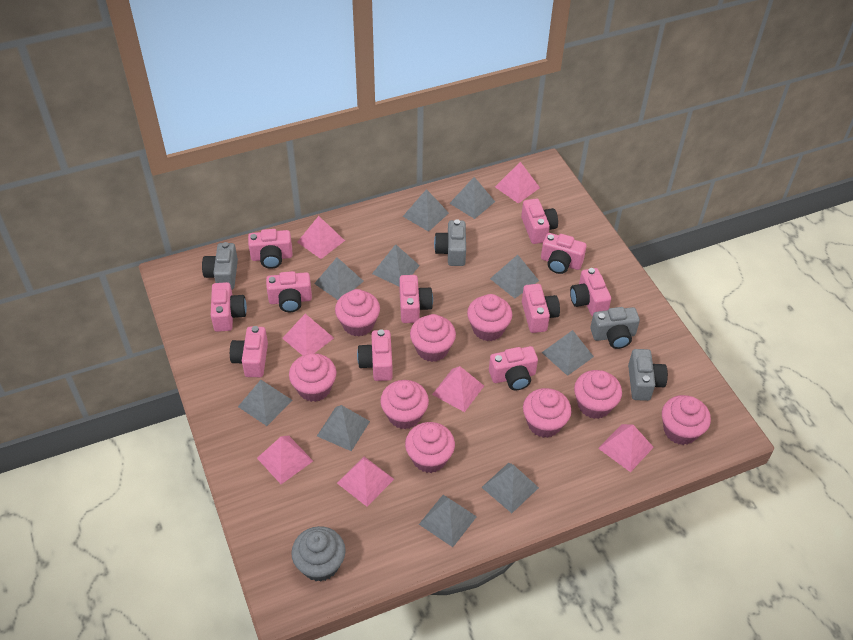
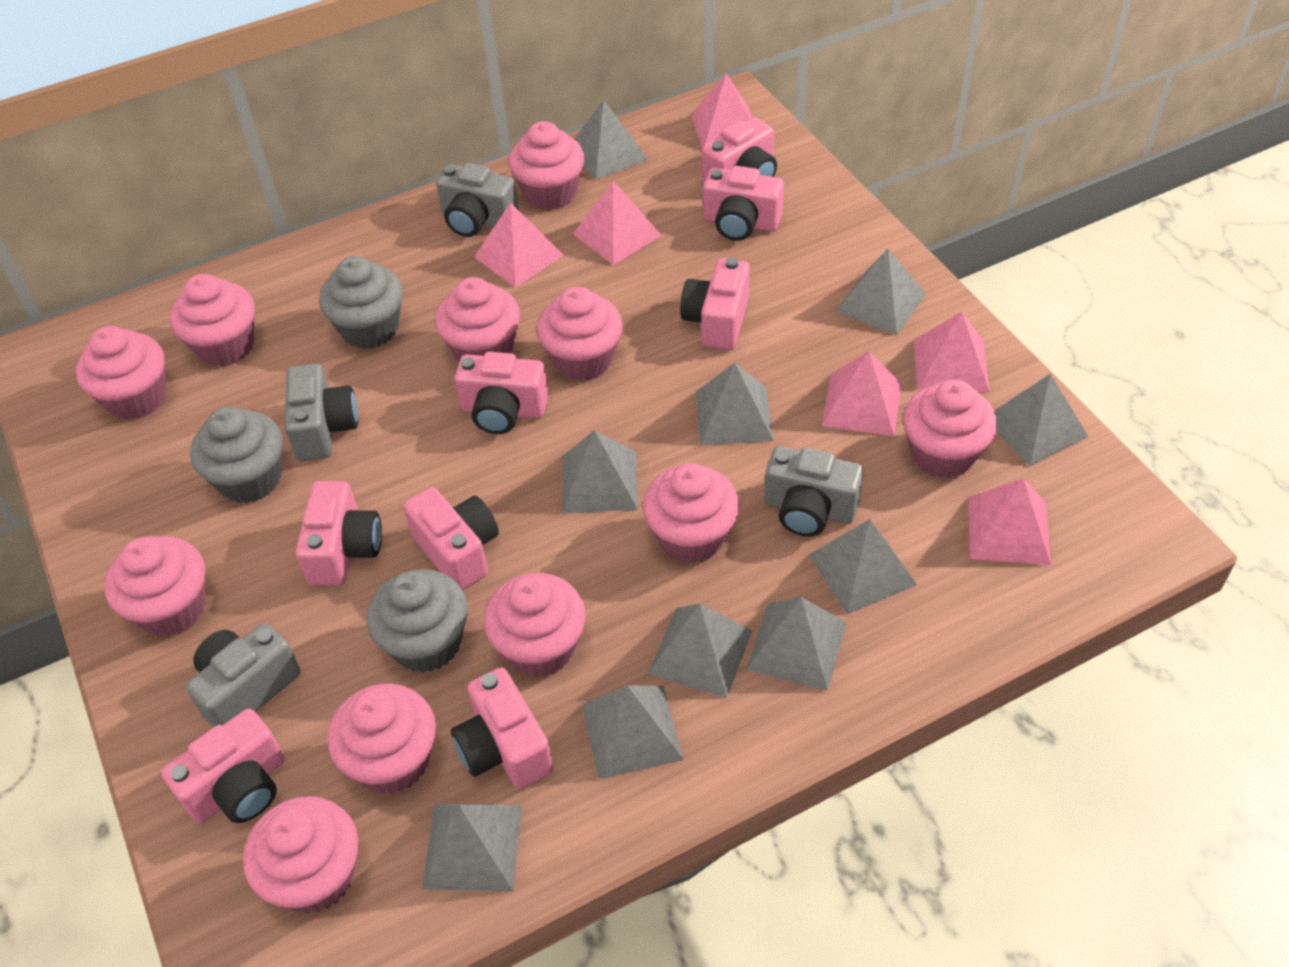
grey cupcake: [291,526,346,582] = 1 -> [190,406,283,503] [319,256,403,349] [366,569,468,673] = 3
pink camera: [211,282,247,332] [230,326,268,377] [248,229,293,269] [266,271,312,312] [357,329,393,381] [399,275,433,323] [489,346,538,390] [521,199,558,244] [522,284,560,333] [541,233,587,274] [570,268,611,316] = 11 -> [161,709,285,823] [296,481,382,586] [403,487,499,590] [451,667,554,789] [455,352,549,434] [680,257,750,350] [702,117,777,183] [703,166,784,241] = 8
pink cupcake: [289,353,336,402] [335,289,380,337] [380,380,429,429] [405,422,455,473] [410,314,456,362] [467,294,512,341] [523,388,572,438] [574,370,622,419] [662,395,711,445] = 9 -> [76,326,166,420] [104,536,206,637] [170,274,255,366] [243,796,358,914] [327,684,436,794] [435,277,520,362] [484,573,586,677] [508,121,585,210] [536,286,623,381] [643,463,740,563] [903,379,997,478] = 11
pink pyramid: [257,436,313,484] [282,314,334,356] [297,216,345,259] [337,457,394,506] [432,366,484,412] [495,162,540,204] [598,424,654,472] = 7 -> [474,203,564,288] [573,181,662,265] [691,74,752,147] [821,351,902,436] [914,312,990,393] [968,478,1051,565] = 6

